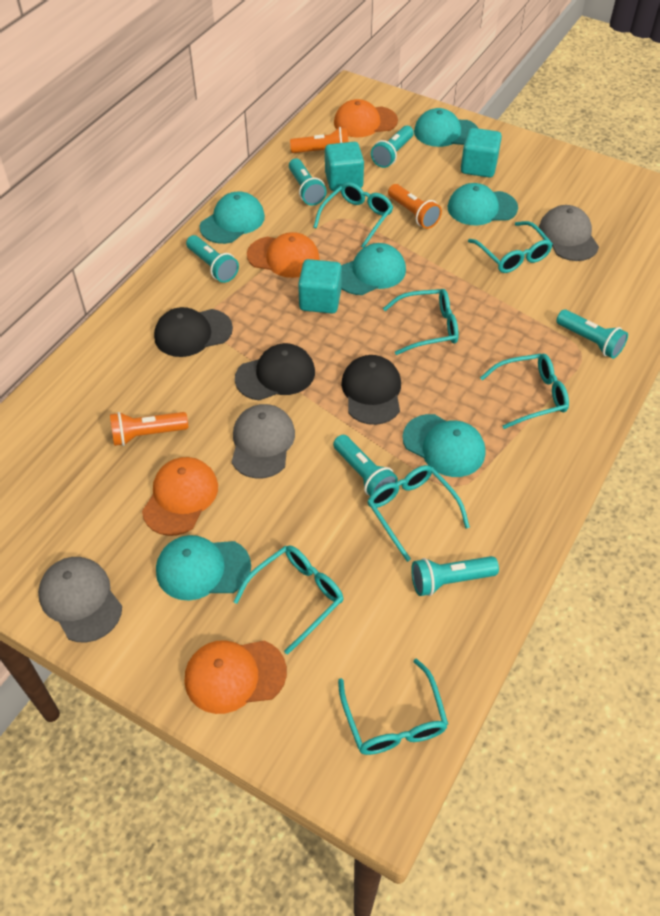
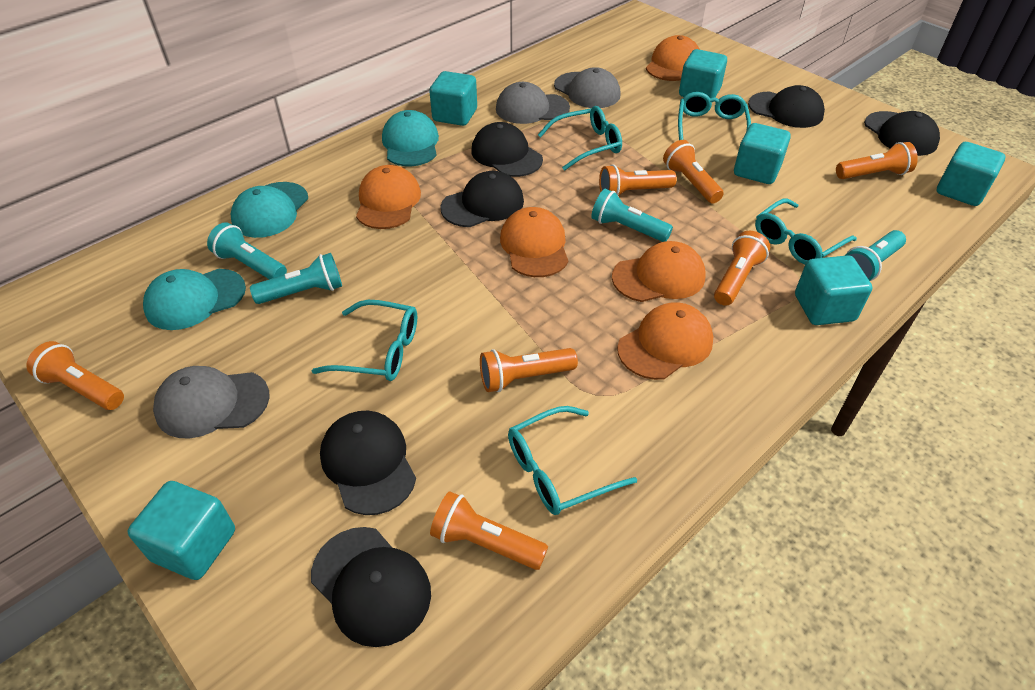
black cap: [154,307,233,357] [235,343,315,400] [341,355,401,425] = 3 -> [311,527,431,647] [320,411,416,515] [440,171,524,227] [472,122,543,177] [748,85,825,128] [864,111,940,156] = 6
orange cap: [142,457,218,536] [185,640,287,714] [247,232,320,278] [334,99,398,137] = 4 -> [356,165,421,229] [500,207,568,277] [612,241,706,302] [617,302,713,380] [646,35,700,81] = 5
orange flashlight: [110,412,188,446] [290,127,348,153] [388,184,442,229] = 3 -> [26,341,124,410] [430,491,548,570] [480,348,578,392] [599,164,677,196] [663,140,724,204] [714,231,770,306] [836,142,918,179] = 7
turquoise cap: [156,535,251,601] [199,192,265,244] [341,243,406,295] [402,414,485,477] [414,108,479,147] [448,183,518,225] = 6 -> [143,269,246,330] [231,182,308,238] [382,110,439,166] = 3
turquoise cube: [298,259,342,314] [325,142,364,191] [461,128,502,178] = 3 -> [128,481,235,580] [429,71,477,126] [679,49,727,98] [734,123,791,184] [795,255,873,325] [937,142,1005,206] = 6
turquoise flashlight: [186,235,239,283] [289,158,327,206] [333,435,398,496] [371,125,414,168] [411,556,499,596] [556,310,628,359] = 6 -> [207,222,287,279] [250,253,342,304] [591,189,673,242] [844,230,906,281] = 4
turquoise glasses: [233,545,343,655] [313,182,393,248] [338,658,448,755] [367,465,470,562] [383,289,459,355] [468,221,553,273] [480,353,569,429] = 7 -> [312,300,417,381] [508,406,637,515] [538,106,622,171] [678,92,751,140] [755,198,857,265] = 5

